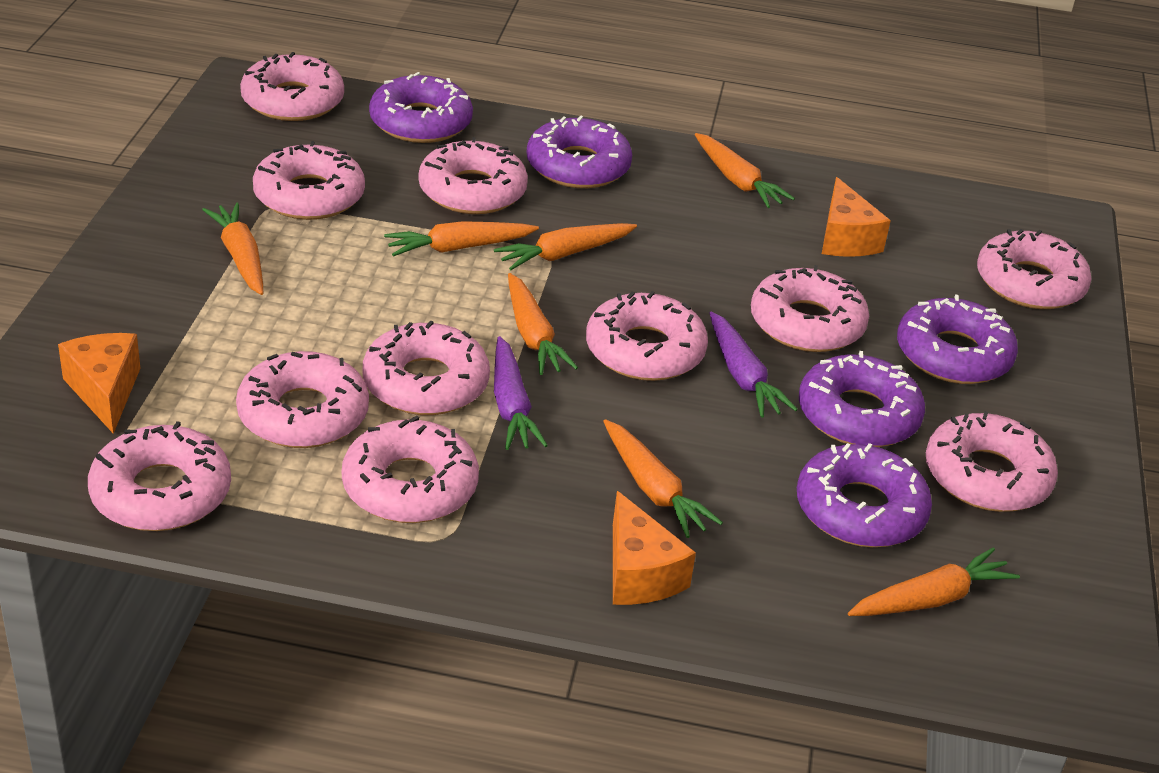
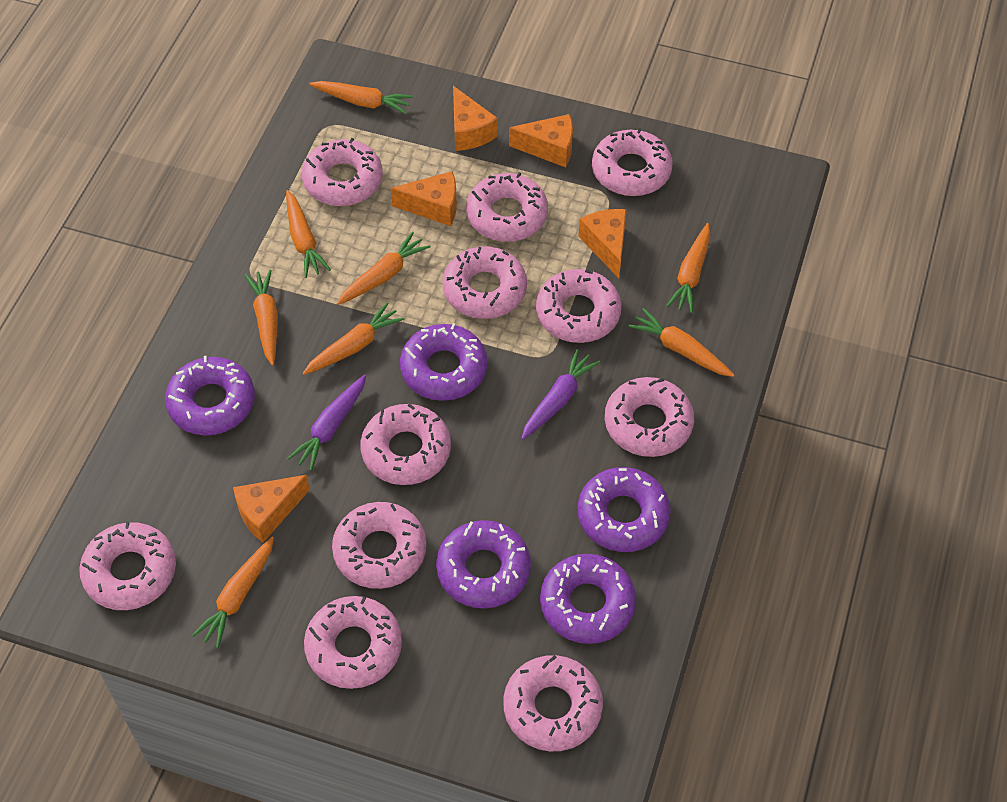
orange carrot: [202,203,263,295] [384,221,539,257] [494,223,637,270] [508,273,578,375] [603,419,723,538] [695,133,795,208] [848,548,1020,616] = 7 -> [192,537,274,648] [244,269,278,366] [286,190,331,278] [302,302,404,375] [309,81,413,114] [337,232,431,305] [628,308,734,377] [666,223,711,314] = 8
orange cheese: [58,333,140,434] [613,491,696,605] [822,177,891,257] = 3 -> [233,475,310,542] [391,171,457,226] [453,86,498,151] [509,114,573,167] [578,209,627,278] = 5

